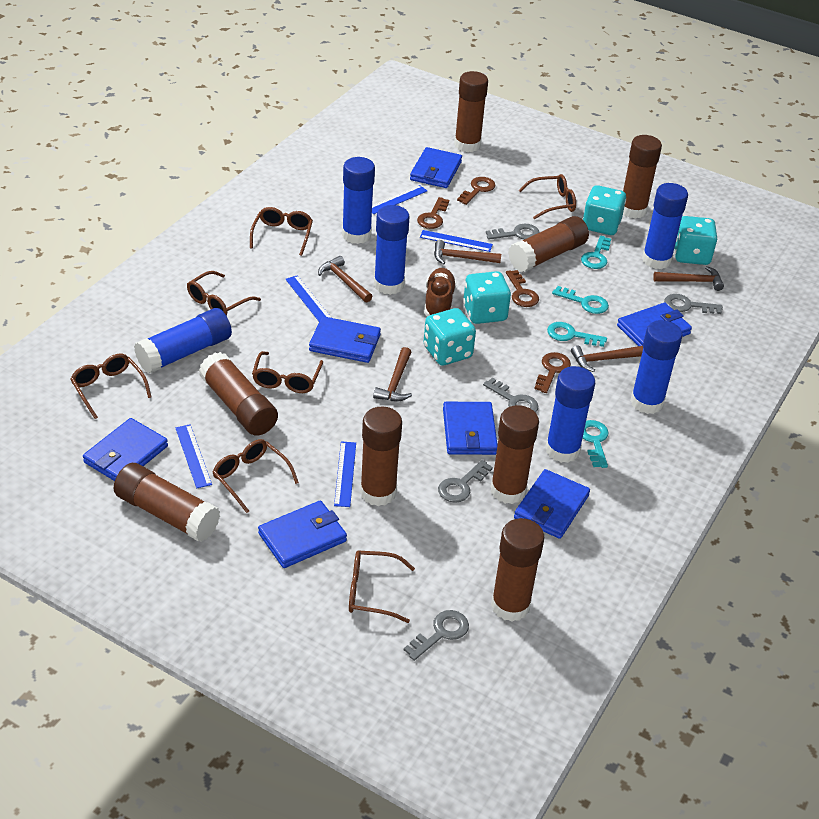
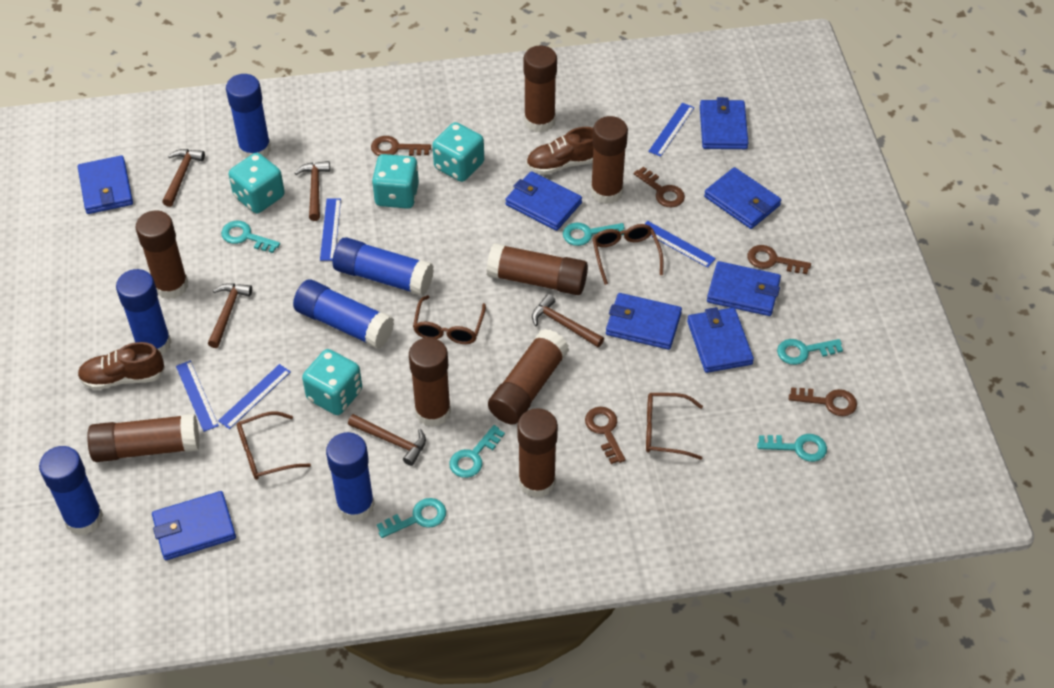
blue wallet: [83,418,168,481] [258,500,347,568] [309,316,381,363] [410,147,462,188] [443,402,498,455] [514,469,590,539] [617,303,692,346] = 7 -> [78,155,133,214] [152,491,236,560] [505,171,582,231] [606,293,682,350] [687,307,754,373] [700,97,748,149] [704,167,781,229] [707,261,781,316] = 8
brown glasses: [70,354,151,419] [187,271,261,315] [212,439,299,513] [250,207,313,256] [252,351,323,393] [349,550,415,623] [519,174,576,219] = 7 -> [237,411,311,480] [413,295,486,344] [592,224,663,285] [646,393,703,460] = 4
brown key: [417,197,449,229] [457,177,495,205] [506,270,539,307] [534,352,571,393] = 4 -> [371,136,431,156] [585,407,625,464] [634,167,685,207] [748,245,811,274] [789,387,857,416] = 5
brown shoe: [424,268,457,317] = 1 -> [78,342,165,390] [526,127,593,175] = 2
grey key: [404,610,469,661] [438,460,493,503] [483,378,538,413] [486,224,540,240] [664,294,723,314] = 5 -> none = 0
turquoise key: [547,322,607,347] [552,286,609,314] [581,236,611,269] [583,420,609,468] = 4 -> [221,221,280,253] [377,498,446,538] [449,425,505,478] [563,222,624,246] [757,434,827,462] [777,339,843,365] = 6

